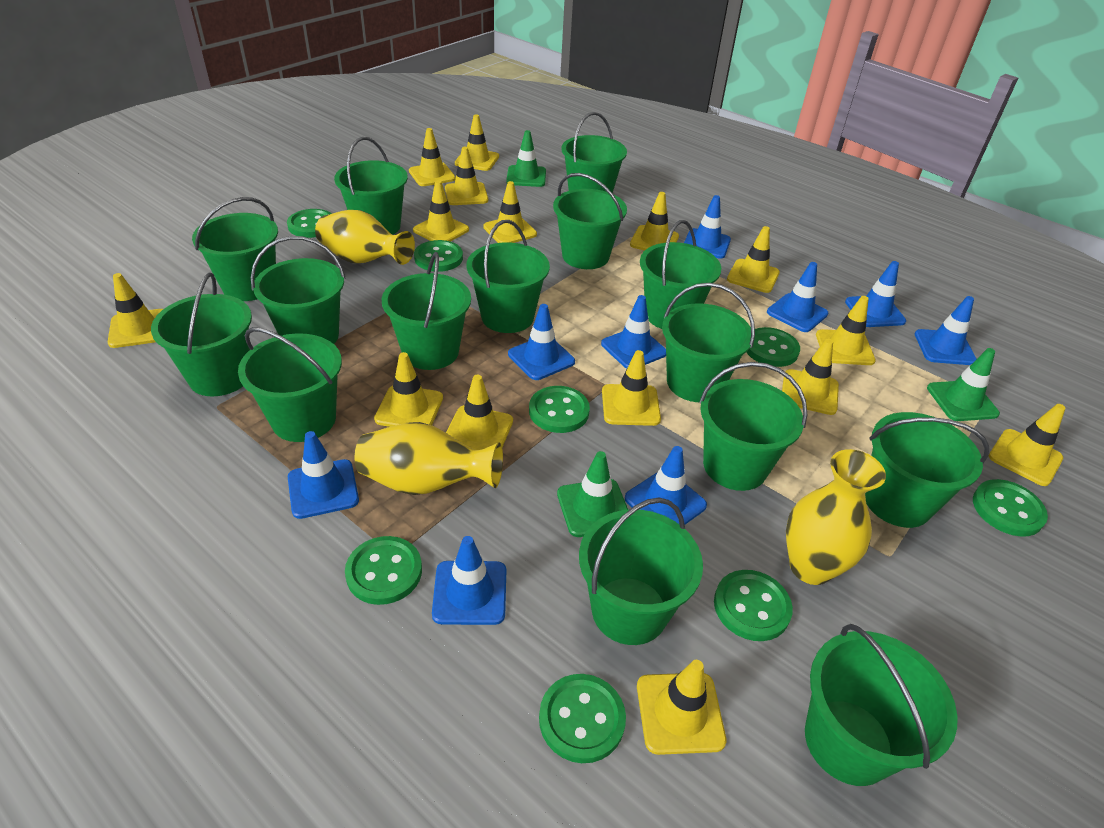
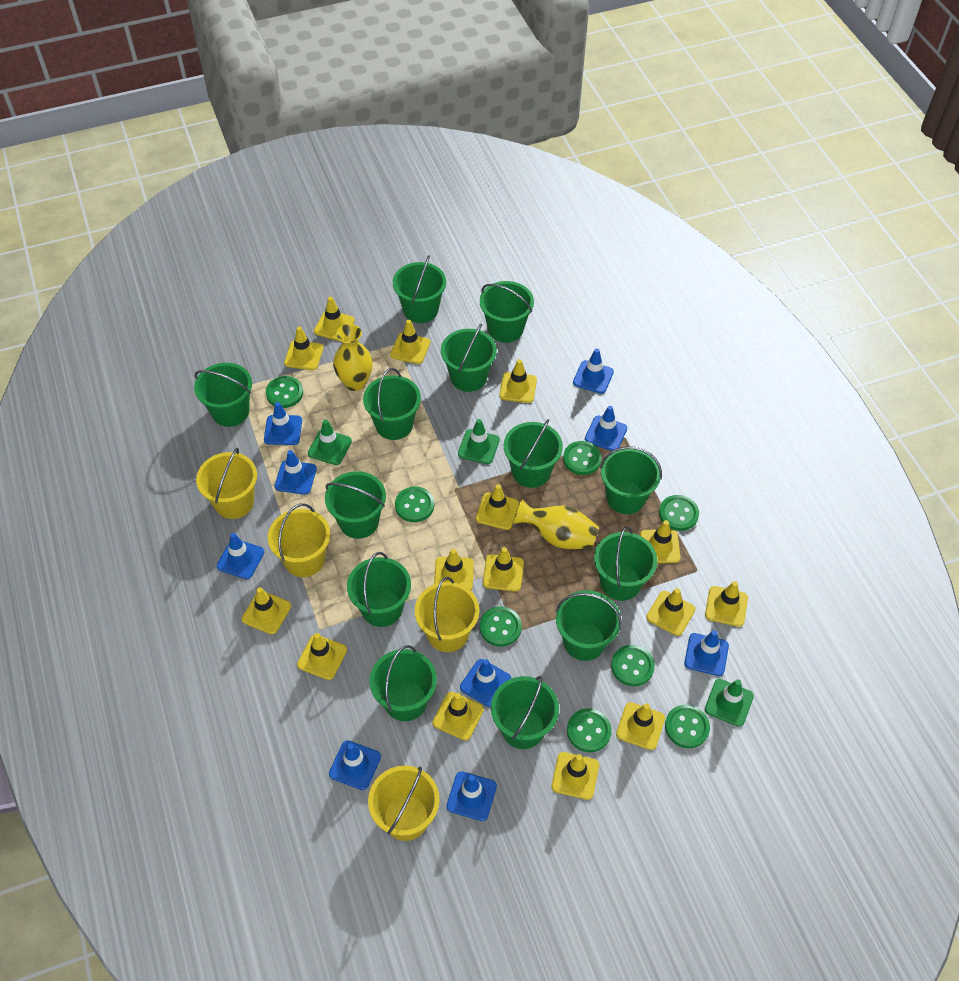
green bucket: [151,272,252,396] [192,197,278,301] [238,327,342,442] [251,236,346,344] [334,137,408,235] [382,252,471,370] [467,220,550,333] [553,173,627,269] [561,112,627,193] [579,498,703,645] [640,220,721,329] [662,283,755,402] [699,362,807,491] [805,624,958,786] [865,412,989,528] = 15 -> [194,363,252,427] [325,471,386,539] [347,552,411,627] [363,368,421,440] [370,645,437,721] [393,255,446,323] [441,324,497,392] [480,281,534,343] [491,676,559,749] [504,419,563,488] [556,590,622,661] [594,526,657,601] [600,446,662,514] = 13
yellow bucket: none = 0 -> [196,448,257,519] [268,503,330,577] [368,766,440,841] [415,577,480,652] = 4
yellow vase: [315,210,415,265] [354,422,503,495] [786,449,886,585] = 3 -> [333,324,373,391] [513,499,599,549] = 2

